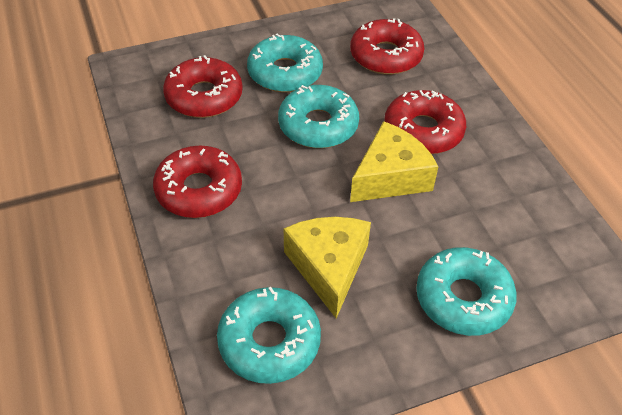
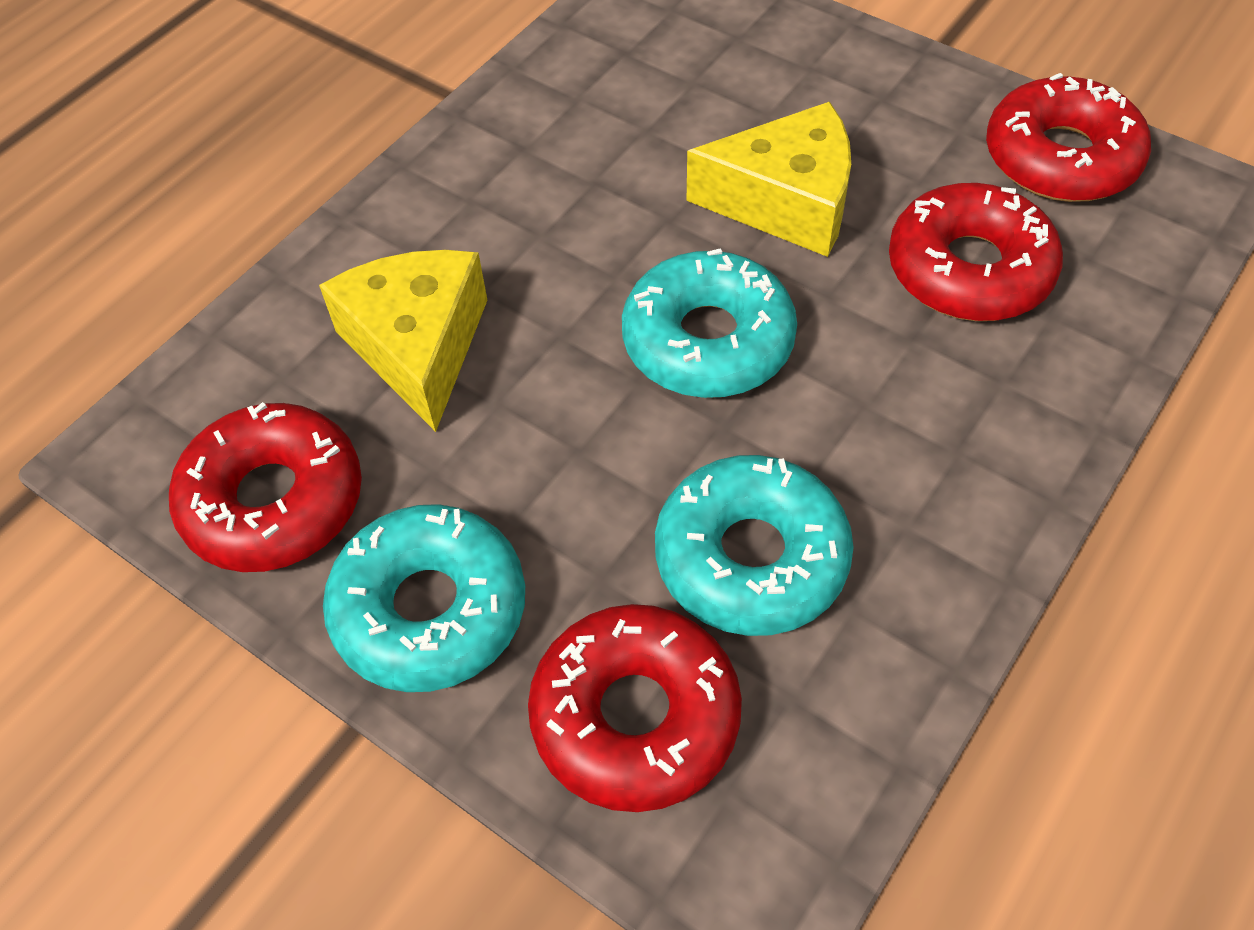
turquoise donut: [217,287,321,384] [247,33,323,92] [278,85,359,148] [416,247,517,336] = 4 -> [323,504,525,692] [622,248,797,398] [655,455,854,636] = 3

